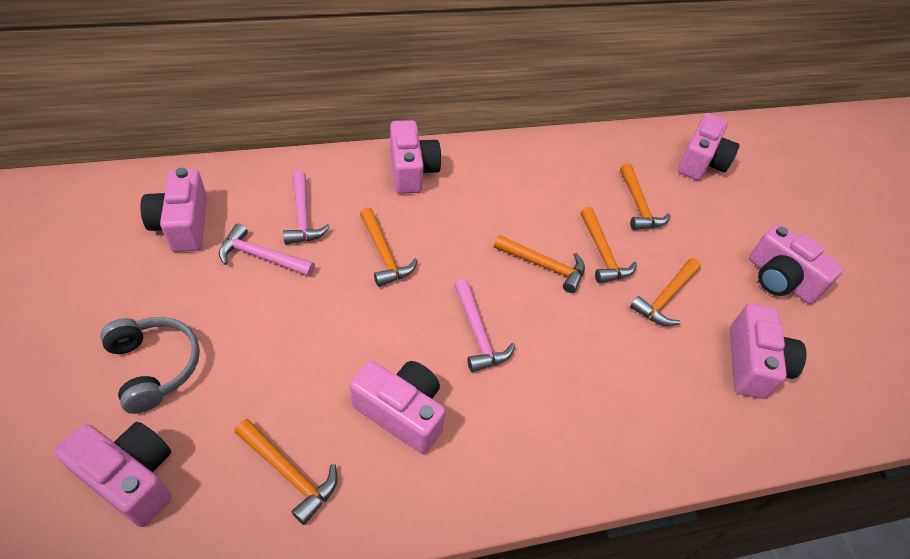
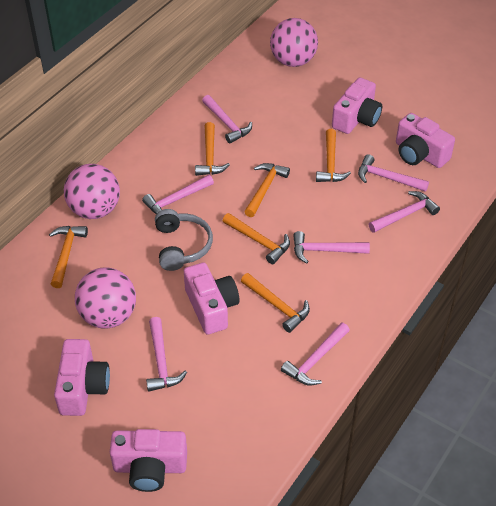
pink ball: none = 0 -> [64,164,120,219] [75,267,136,329] [270,18,318,67] = 3
pink camera: [54,422,171,527] [140,168,207,252] [350,361,446,454] [390,120,441,194] [678,113,740,180] [730,303,806,399] [749,224,844,304] = 7 -> [54,339,110,416] [110,429,187,492] [184,263,240,335] [332,78,382,134] [396,113,455,168] = 5
pink hammer: [219,224,315,276] [283,171,330,244] [454,279,515,372] = 3 -> [142,175,214,214] [146,317,187,392] [202,95,252,144] [281,322,350,386] [293,231,370,263] [358,154,429,192] [369,191,440,233] = 7

